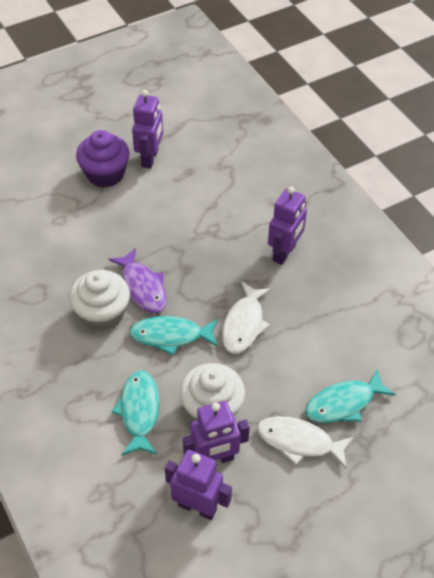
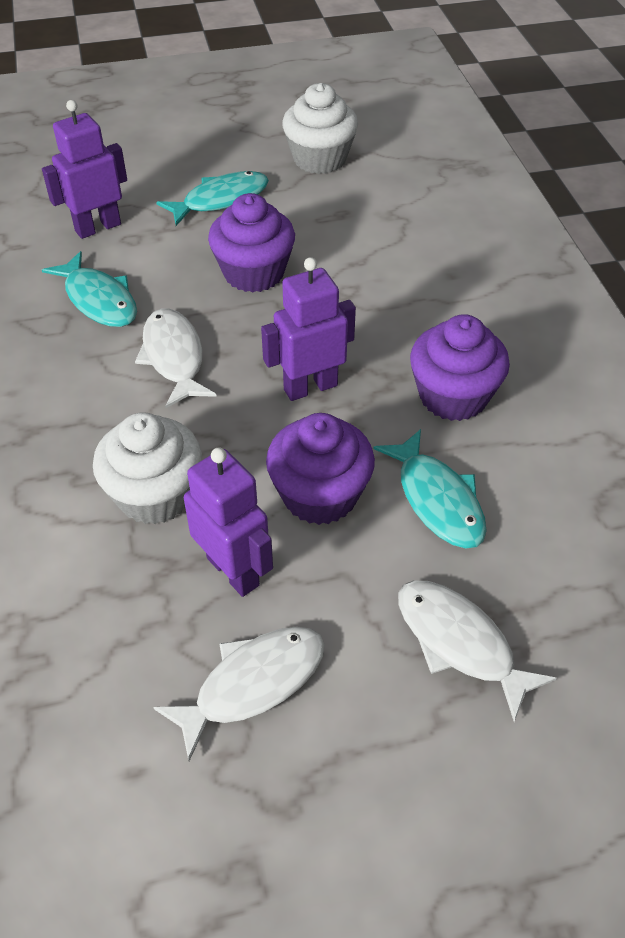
purple cupcake: [76,130,130,187] = 1 -> [208,193,295,293] [266,413,375,525] [410,314,510,421] = 3
purple fish: [108,248,167,313] = 1 -> none = 0
purple robot: [132,90,163,169] [165,450,232,520] [183,401,250,463] [268,187,307,265] = 4 -> [42,100,127,239] [184,447,273,597] [261,257,356,401] = 3
white fish: [222,281,271,354] [257,416,354,468] = 2 -> [135,308,217,408] [153,626,325,761] [398,580,557,722] = 3

